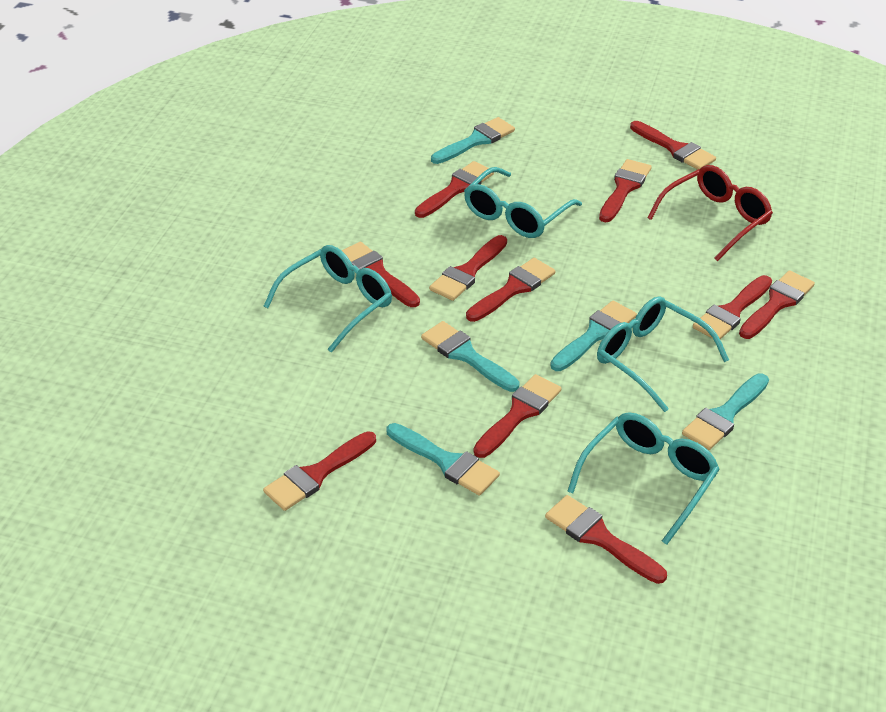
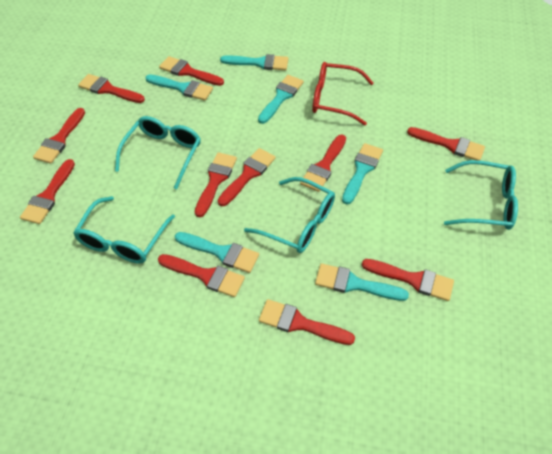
turquoise brush: [387,423,500,495] [421,321,519,392] [431,117,515,164] [550,301,637,371] [682,374,769,450] = 5 -> [145,74,213,101] [175,232,259,273] [220,54,288,70] [258,75,304,124] [315,263,409,301] [342,143,383,204] = 6

